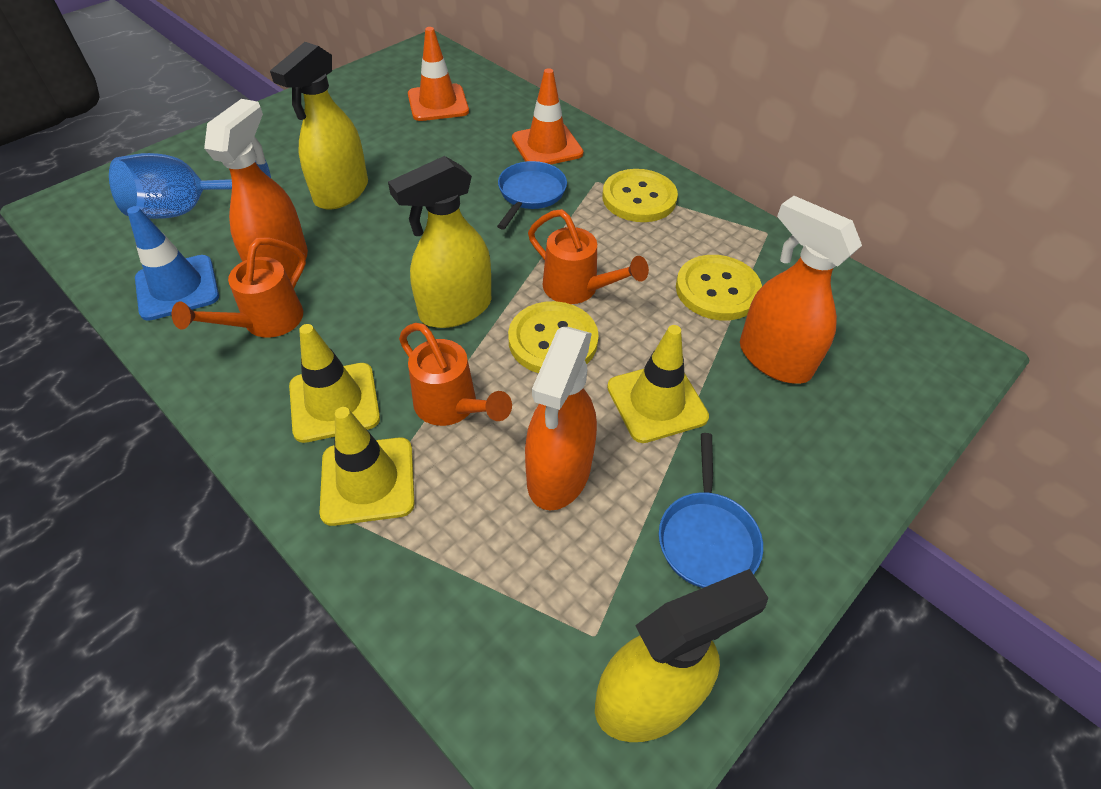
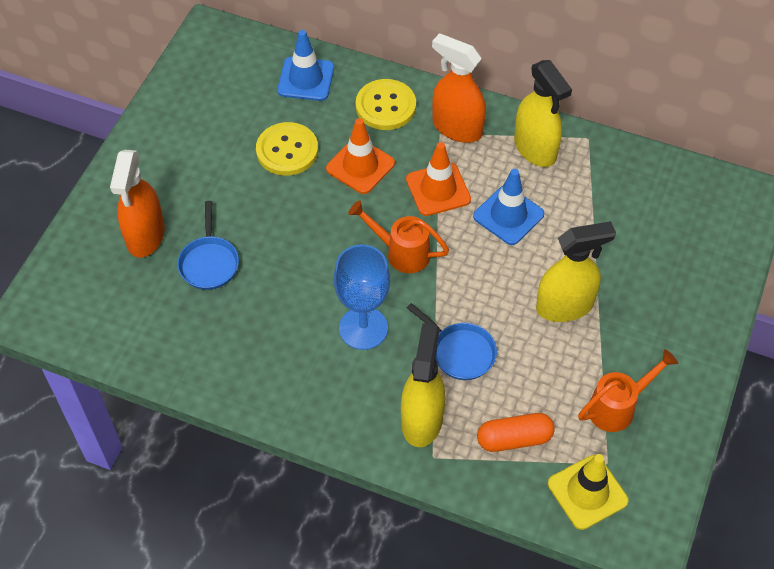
blue traffic cone: [127,206,219,321] = 1 -> [277,30,334,101] [473,169,544,245] = 2
orange capsule: none = 0 -> [477,413,555,452] = 1
orange spray bottle: [204,99,308,280] [525,327,597,511] [740,196,862,384] = 3 -> [110,150,165,258] [432,33,486,143] = 2
orange watering can: [172,237,306,338] [399,323,512,426] [528,209,649,304] = 3 -> [348,200,449,273] [578,349,678,432] = 2
yellow button: [508,301,599,373] [602,169,678,222] [676,255,762,321] = 3 -> [256,122,318,176] [356,79,416,130] = 2
yellow traffic cone: [289,324,380,443] [320,407,415,526] [607,325,709,443] = 3 -> [548,454,628,530] = 1

